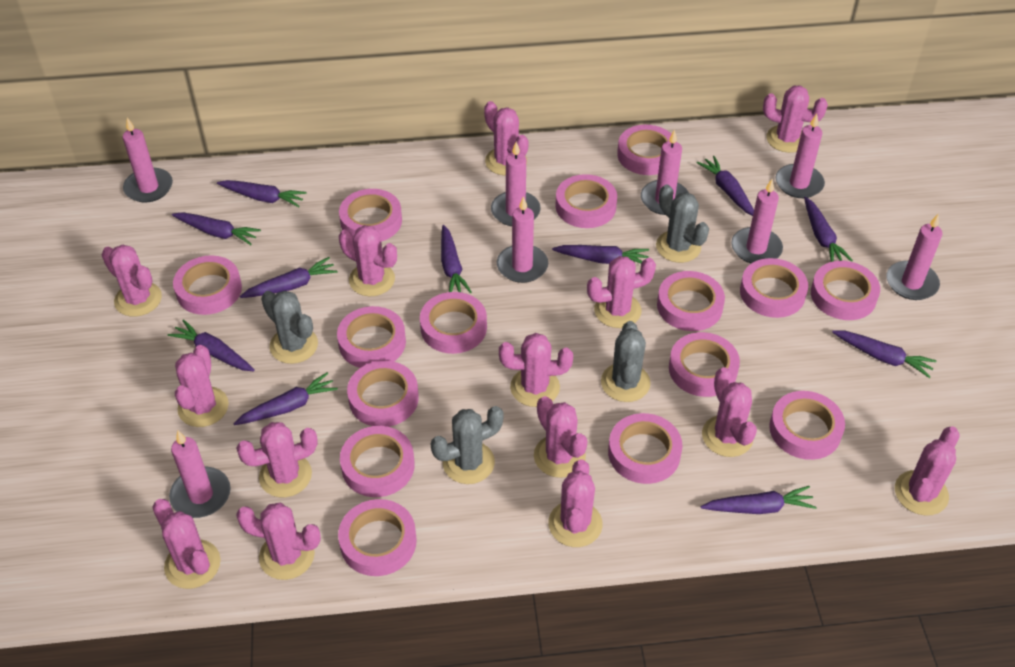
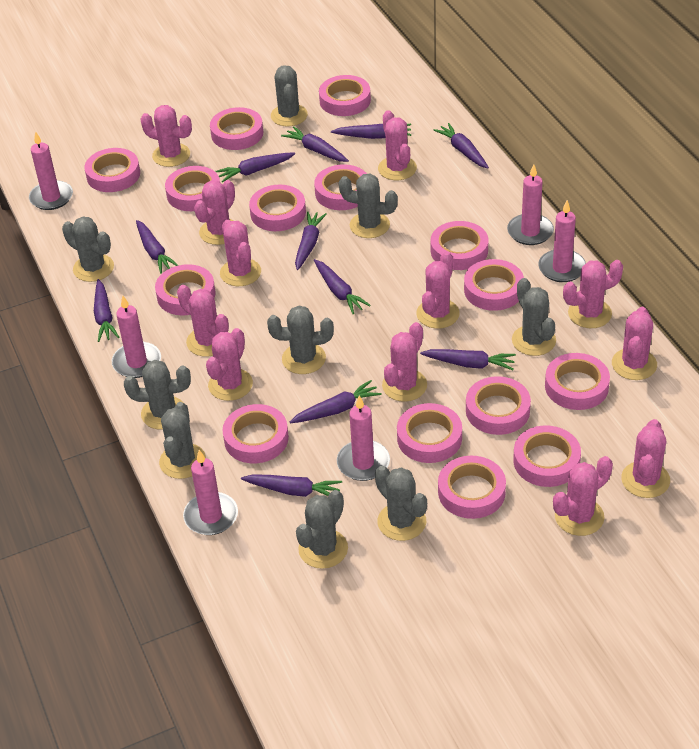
grey cactus: [261,291,318,364] [431,406,504,484] [601,321,651,402] [656,185,709,263] = 4 -> [62,216,114,282] [124,360,191,430] [159,402,206,479] [267,306,334,374] [271,65,308,126] [296,490,348,569] [339,174,398,238] [375,466,427,541] [512,278,556,356] = 9
pink cactus: [101,245,162,317] [152,499,221,589] [175,345,229,427] [236,422,318,497] [236,503,321,580] [339,225,397,296] [484,101,529,175] [499,333,573,407] [534,396,587,478] [548,459,603,547] [587,256,656,328] [702,367,757,457] [763,86,828,153] [895,426,959,516] = 14 -> [140,105,192,167] [177,285,229,357] [194,180,235,245] [206,328,253,401] [220,220,261,286] [378,110,417,180] [382,322,427,402] [416,251,460,329] [553,456,613,536] [563,260,623,328] [612,307,657,380] [621,419,670,498] = 12
pink candle: [123,118,173,203] [169,431,231,518] [491,142,540,226] [497,196,548,283] [641,129,689,215] [731,179,783,263] [775,114,825,198] [886,214,942,300] = 8 -> [29,131,73,210] [112,296,161,378] [183,450,238,535] [337,395,390,481] [507,164,554,245] [538,200,586,282] = 6

